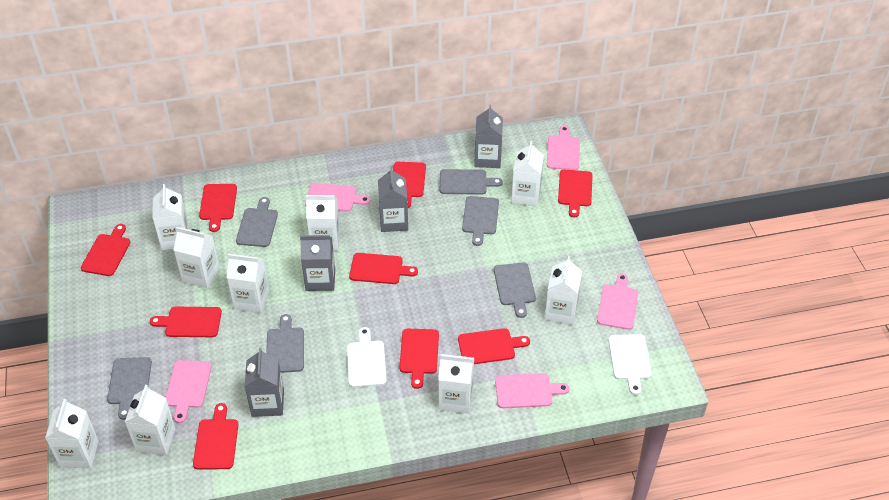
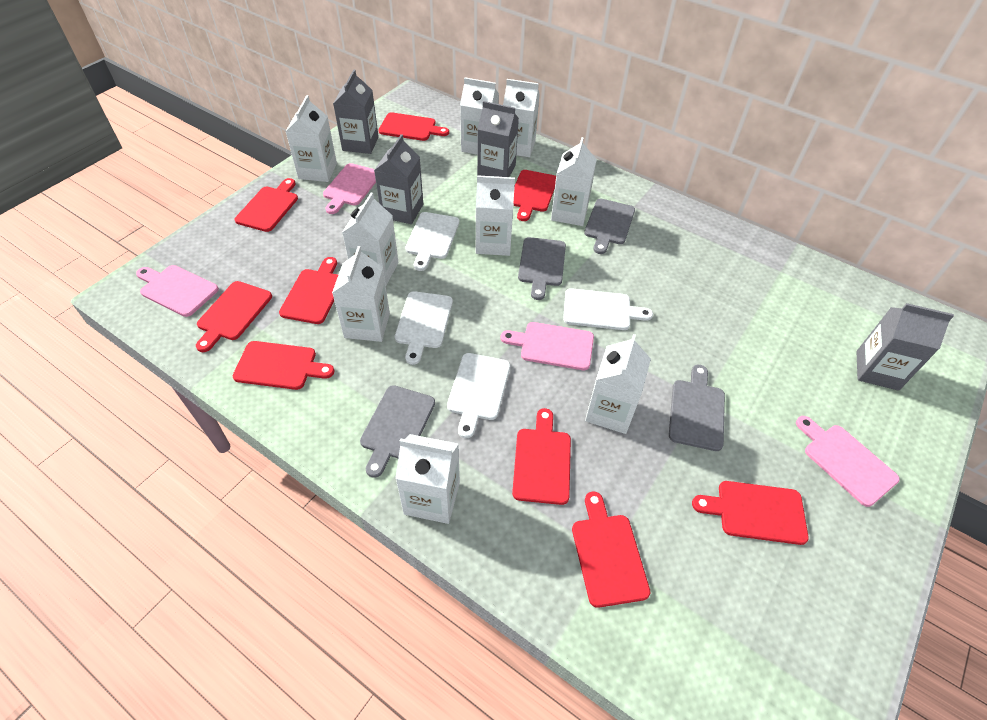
grey cutting board: [107,357,152,420] [236,197,278,247] [266,314,304,373] [440,169,503,195] [462,196,499,246] [494,263,536,318] = 6 -> [360,385,435,478] [518,237,566,300] [584,199,635,254] [669,365,725,451] = 4
pink cutting board: [165,360,212,423] [305,183,371,212] [495,373,570,408] [547,126,580,170] [597,273,638,330] = 5 -> [136,265,219,317] [323,163,376,214] [501,322,594,370] [796,416,900,507] = 4
white cutting board: [347,327,387,388] [608,334,652,395] = 2 -> [395,291,453,365] [405,212,459,271] [447,353,510,438] [563,288,653,330] = 4

